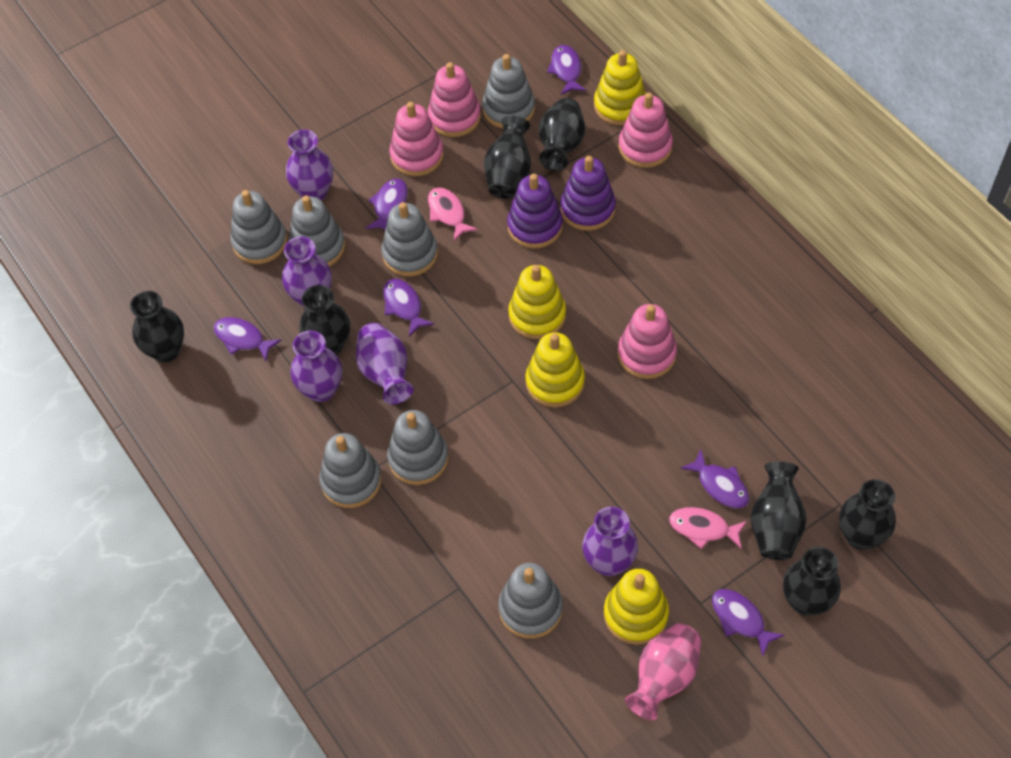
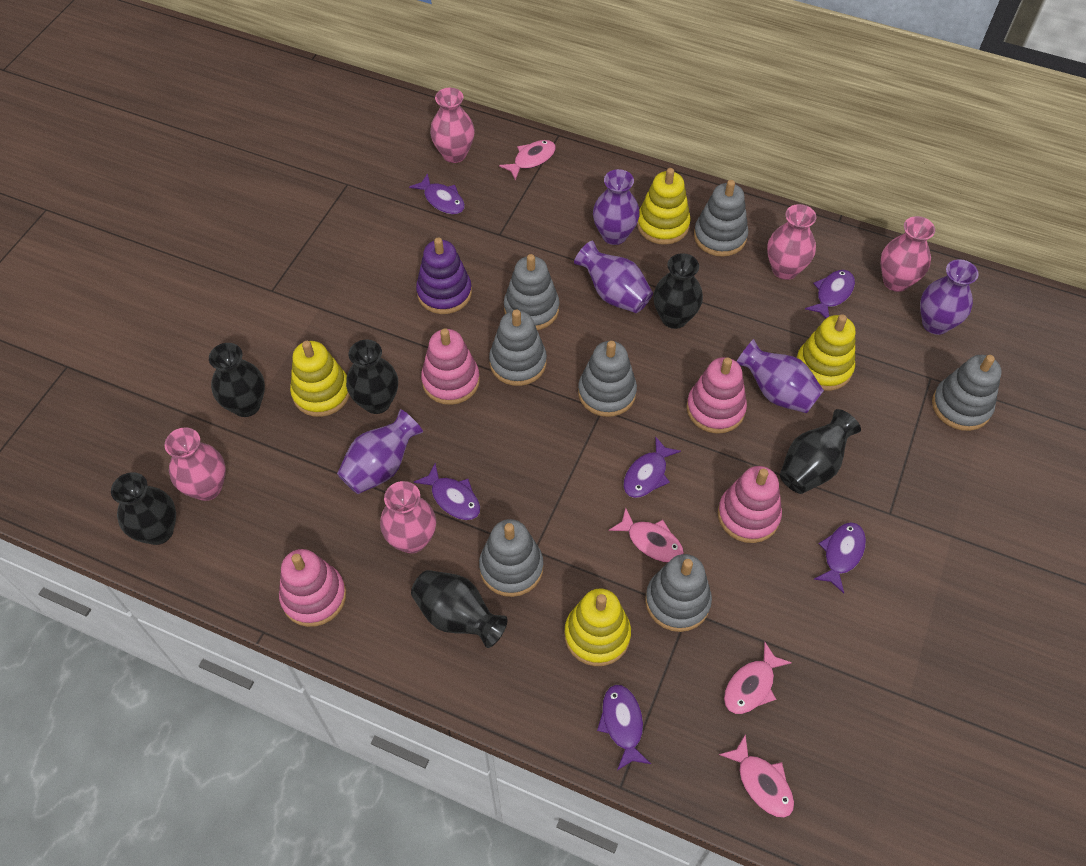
black vase: [130,291,184,363] [300,285,350,355] [484,116,531,199] [539,98,585,171] [751,462,807,560] [783,547,841,616] [839,479,896,550] = 7 -> [111,472,176,545] [209,343,265,417] [346,340,398,414] [411,570,507,648] [653,253,703,329] [780,409,861,494] = 6
pink fish: [428,187,478,241] [669,507,747,549] = 2 -> [499,140,556,180] [609,508,684,563] [719,734,794,818] [724,642,792,714] = 4
pink vase: [625,623,701,720] = 1 -> [165,427,226,501] [380,481,436,554] [430,88,475,163] [767,204,816,280] [880,216,935,292] = 5
purple stacking toy: [507,174,563,248] [560,156,616,231] = 2 -> [416,237,472,314] = 1

